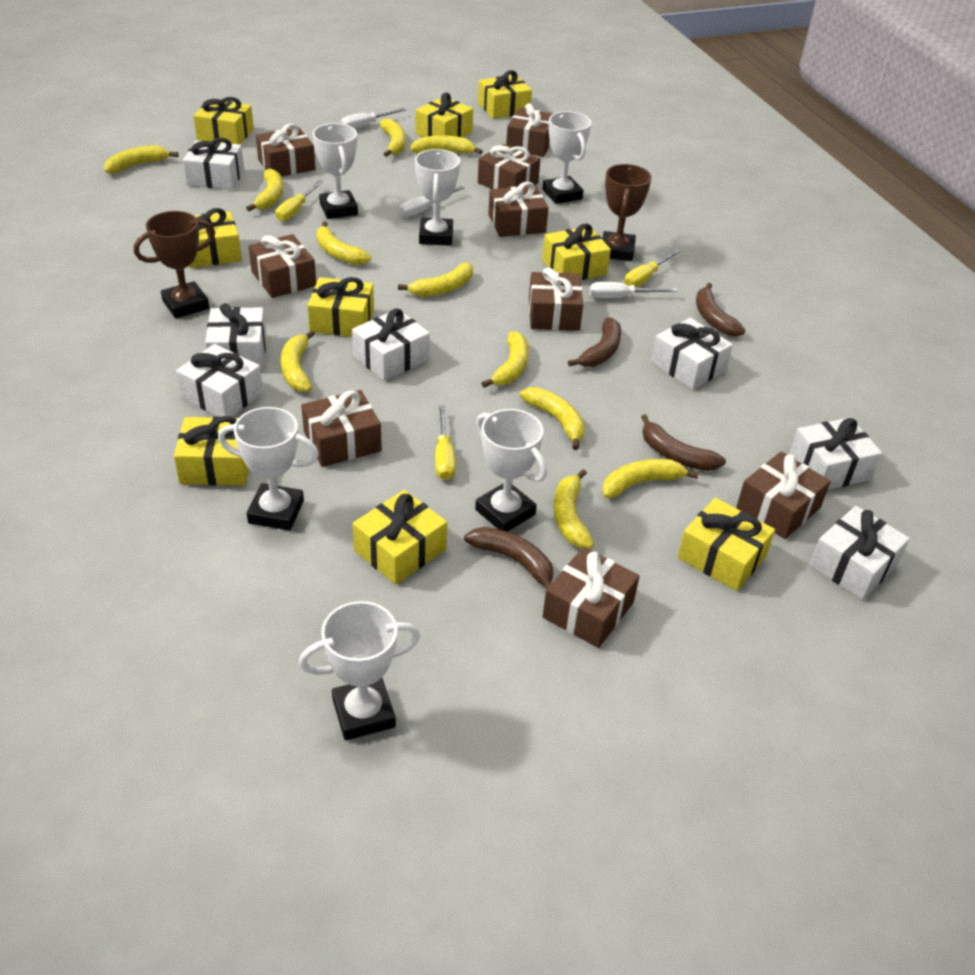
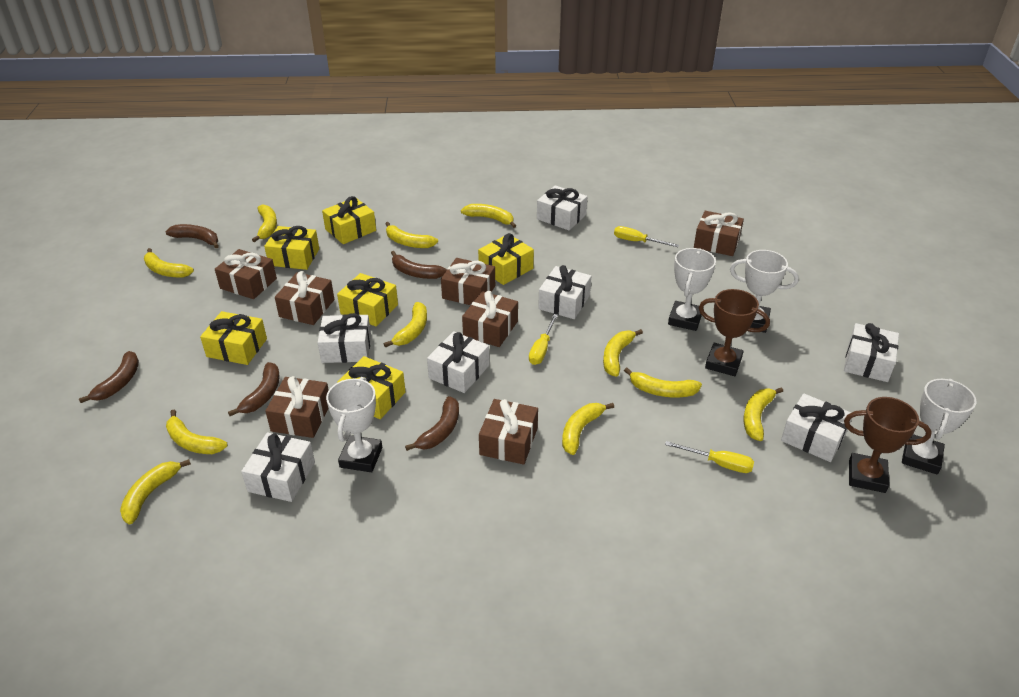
brown banana: [464,527,554,589] [568,318,621,367] [641,414,726,471] [696,283,746,337] = 4 -> [79,351,139,403] [165,224,219,248] [228,362,280,416] [391,251,447,279] [405,396,459,451] = 5
brown gift: [249,234,316,298] [256,123,315,176] [301,390,382,467] [478,144,540,189] [488,182,549,237] [506,103,553,157] [529,268,583,331] [542,547,640,648] [736,451,831,539] = 9 -> [215,249,277,299] [265,376,329,438] [275,271,334,325] [441,258,495,305] [462,291,518,347] [479,399,538,465] [694,211,744,256] = 7
white screwdriver: [340,108,406,129] [400,186,465,217] [590,282,678,299] = 3 -> none = 0
white trophy: [218,407,319,531] [299,601,420,740] [312,123,358,219] [415,149,460,246] [475,409,547,532] [543,111,591,204] = 6 -> [326,377,382,472] [668,248,716,331] [730,250,799,333] [902,379,977,474] = 4
yellow gift: [174,416,249,485] [189,208,242,268] [193,97,254,144] [307,277,374,337] [353,490,447,585] [415,93,473,137] [478,70,532,119] [542,223,611,280] [678,498,775,591] = 9 -> [200,311,267,365] [264,226,319,270] [322,196,376,244] [337,273,398,326] [337,356,405,419] [478,233,534,285] = 6

